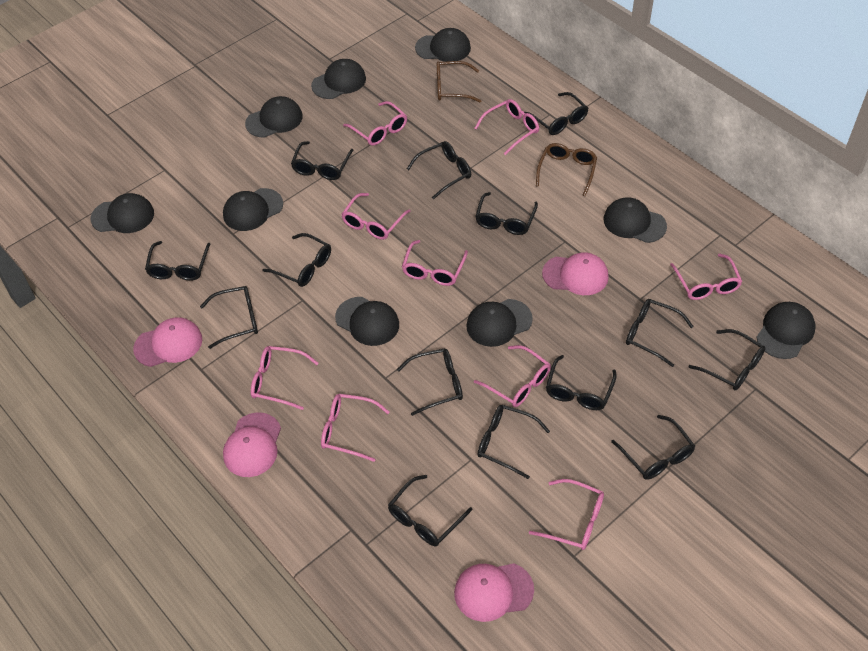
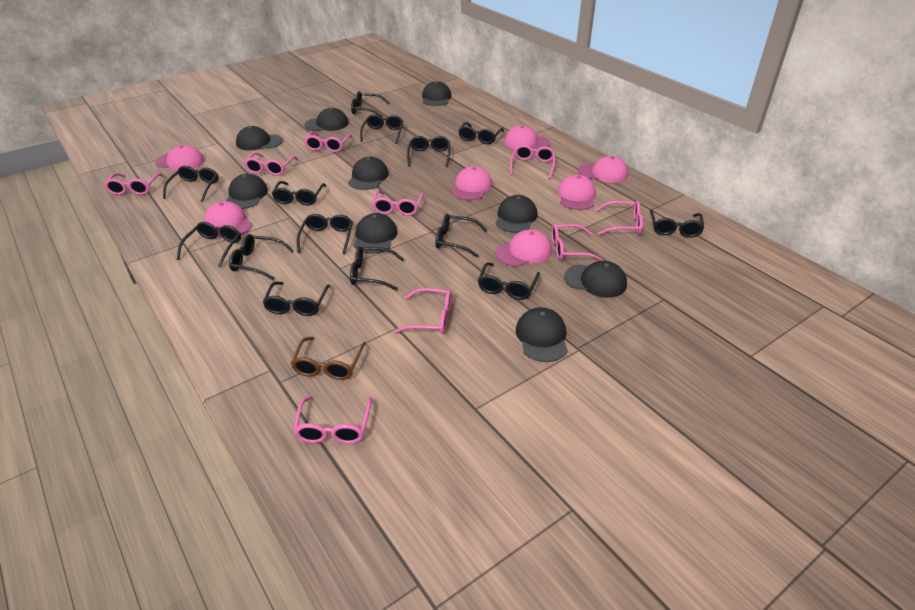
brown glasses: [437,61,481,102] [536,143,597,196] = 2 -> [291,337,366,380] = 1
pink cap: [133,317,202,367] [223,412,281,477] [454,563,534,622] [542,252,609,295] = 4 -> [155,145,204,171] [204,201,252,238] [452,166,492,200] [495,229,552,267] [504,125,550,149] [557,175,596,210] [578,156,628,183] = 7

